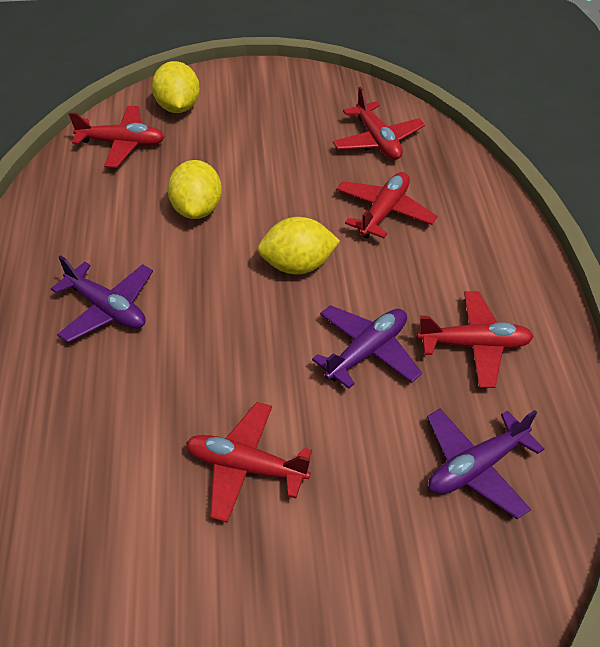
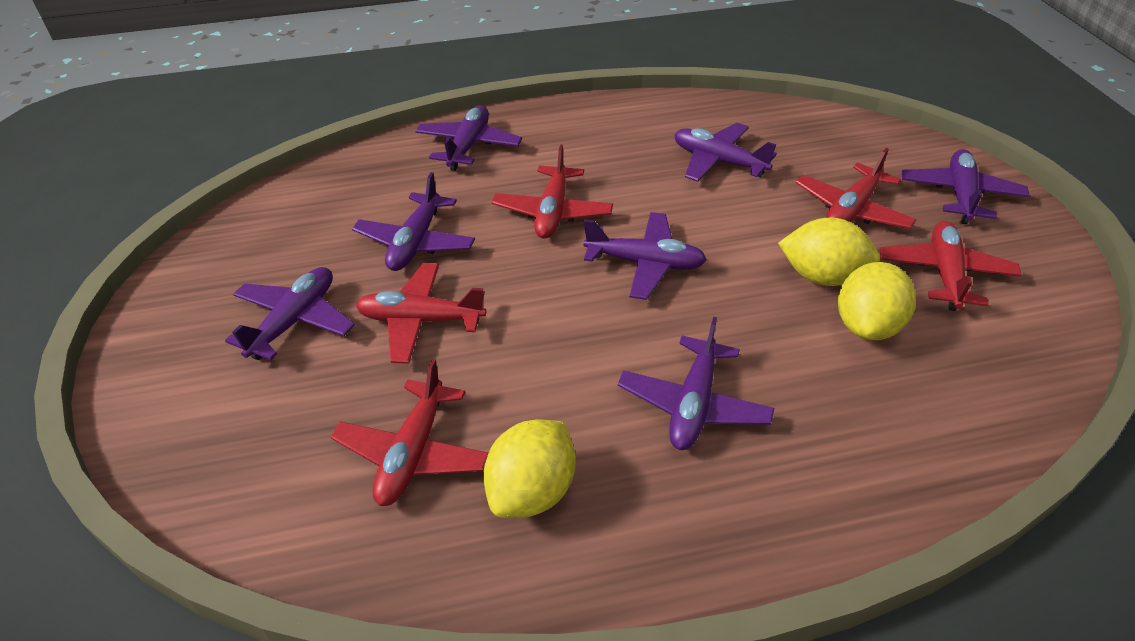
purple plane: [51,255,153,342] [312,305,422,389] [427,409,544,519] = 3 -> [225,267,355,360] [352,172,475,271] [415,105,522,171] [584,212,707,300] [618,317,774,450] [674,123,777,182] [902,149,1030,224] = 7

